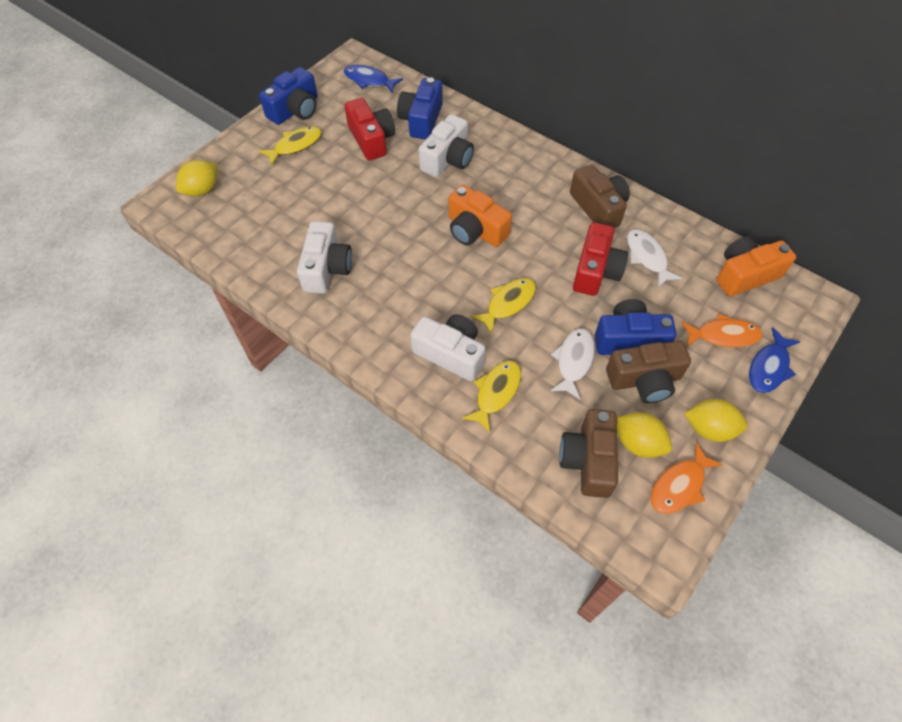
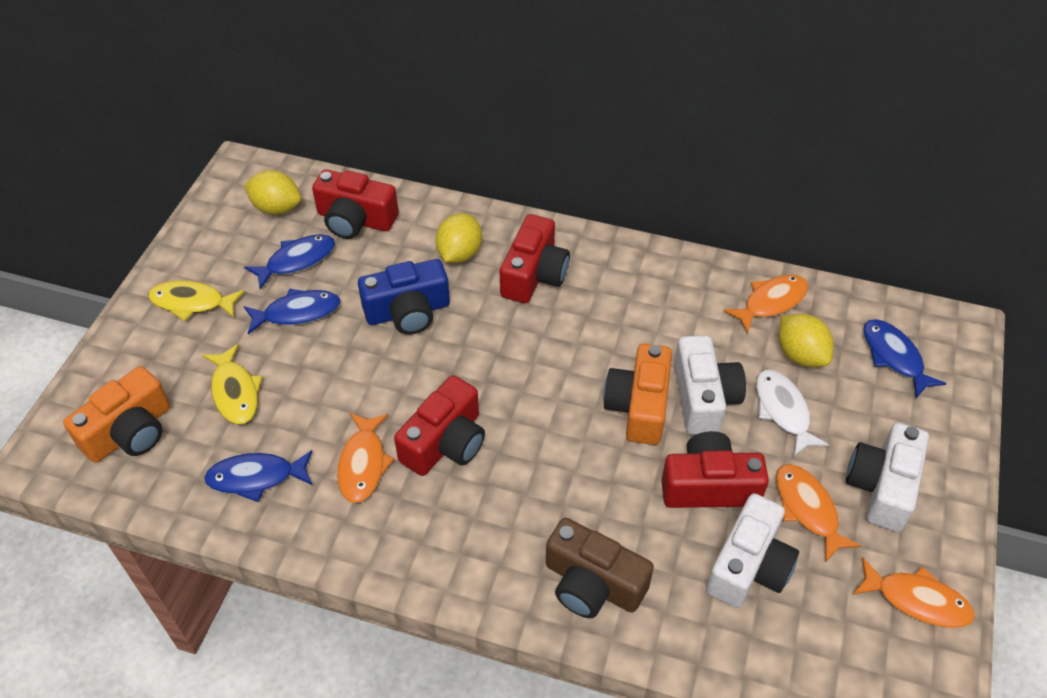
blue camera: [259,67,318,125] [397,77,443,140] [595,299,676,355] = 3 -> [358,259,450,334] = 1
blue fish: [344,65,403,93] [749,328,801,393] = 2 -> [204,450,313,502] [244,234,335,289] [244,288,340,334] [863,319,947,398] = 4
brown camera: [559,409,618,498] [570,164,630,228] [606,341,691,403] = 3 -> [546,518,654,618] = 1
orange fish: [651,442,723,514] [681,313,763,347] = 2 -> [337,413,395,503] [723,275,808,334] [776,464,861,563] [853,557,975,628] = 4
red camera: [344,98,395,161] [573,222,628,296] = 2 -> [312,169,399,239] [394,375,485,476] [500,214,570,303] [661,431,769,508] = 4
white fish: [550,329,595,400] [627,229,682,288] = 2 -> [756,370,829,456] = 1
yellow fish: [259,126,322,165] [462,360,521,433] [471,278,536,334] = 3 -> [148,280,245,321] [202,343,263,424] = 2

